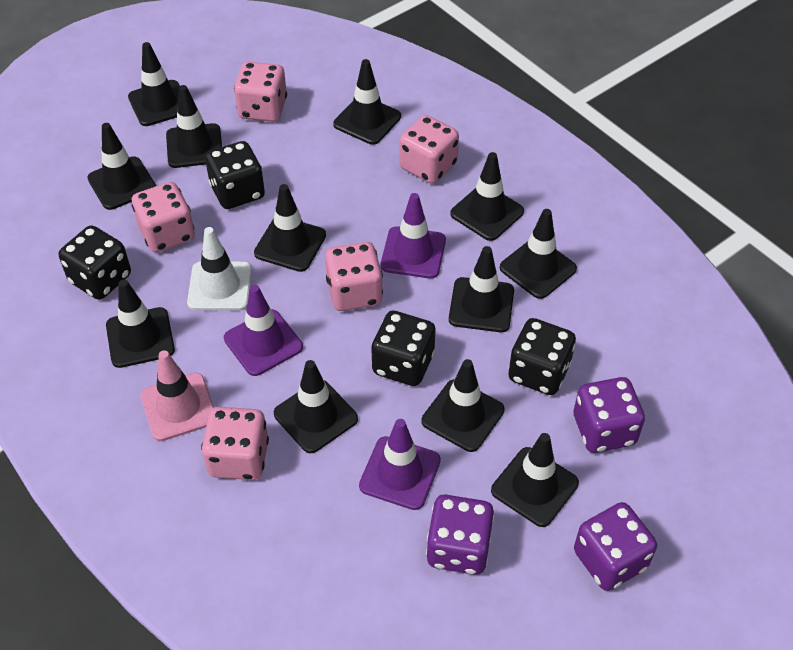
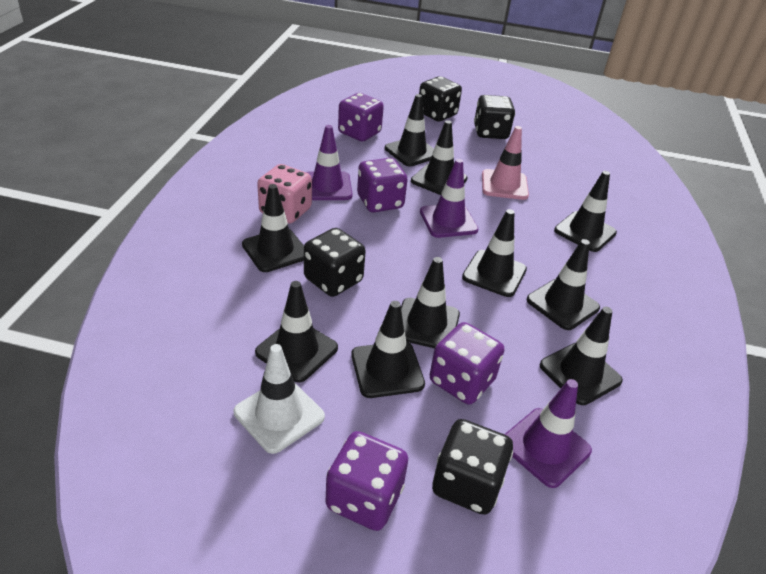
black traffic cone: [87,123,156,210] [106,279,175,368] [128,42,180,126] [166,85,222,168] [254,184,326,272] [274,360,358,453] [333,59,401,145] [422,359,505,452] [449,246,514,332] [450,152,524,241] [491,433,579,527] [500,209,577,299] = 12 -> [242,184,304,272] [255,281,338,382] [351,301,425,398] [385,94,434,167] [401,257,460,348] [411,120,468,195] [462,209,527,297] [527,239,600,330] [540,307,623,405] [554,171,617,252] = 10
pink dice: [132,182,195,252] [201,407,269,480] [234,62,287,122] [325,242,383,311] [400,115,459,184] = 5 -> [257,164,312,224] = 1
purple dice: [426,494,494,575] [574,377,645,453] [574,502,657,591] = 3 -> [326,431,408,531] [338,93,384,142] [357,158,407,212] [430,322,504,404] = 4

